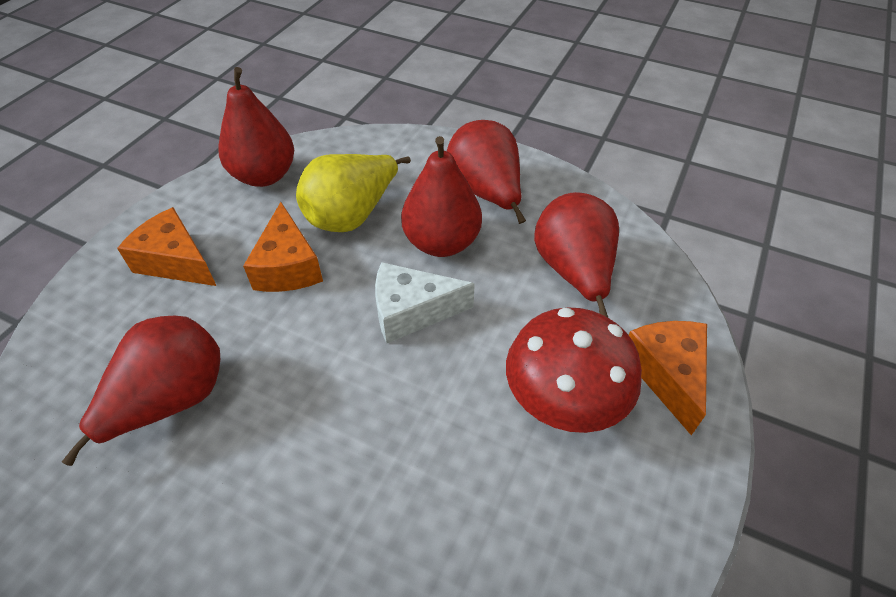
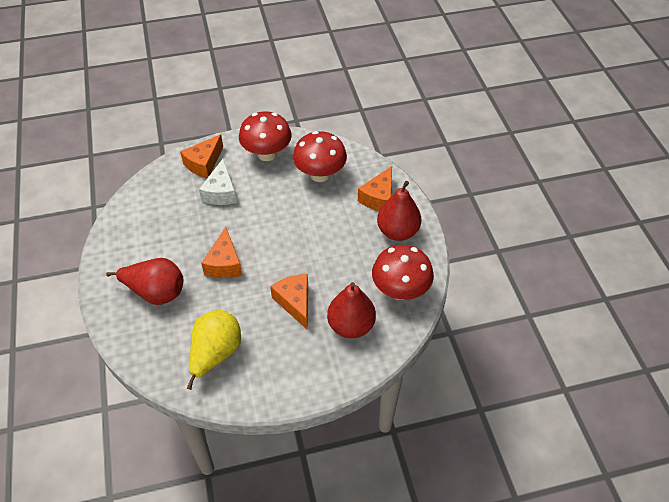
orange cheese: [117,207,216,286] [243,202,323,292] [629,321,707,435] = 3 -> [180,134,223,178] [201,227,242,278] [270,274,308,329] [358,166,392,211] = 4
red mushroom: [506,307,642,433] = 1 -> [239,111,292,161] [293,131,347,182] [372,245,434,300] = 3
red pear: [62,316,220,466] [219,67,294,187] [401,136,482,257] [447,120,526,224] [534,192,619,317] = 5 -> [106,258,183,305] [327,282,376,338] [377,181,421,241] = 3

